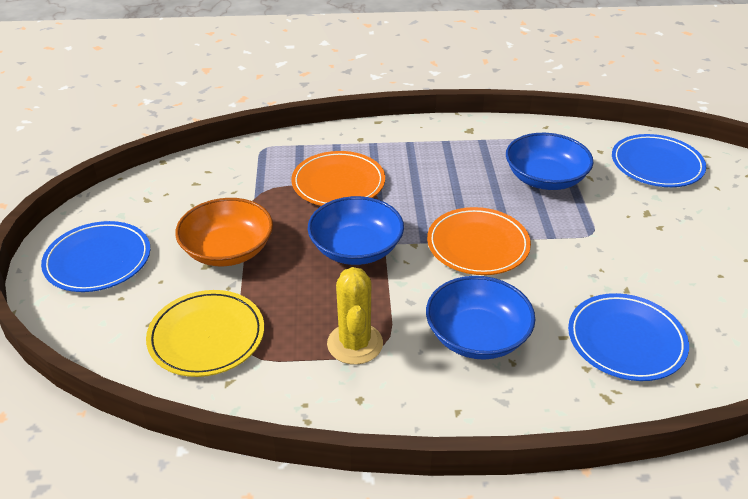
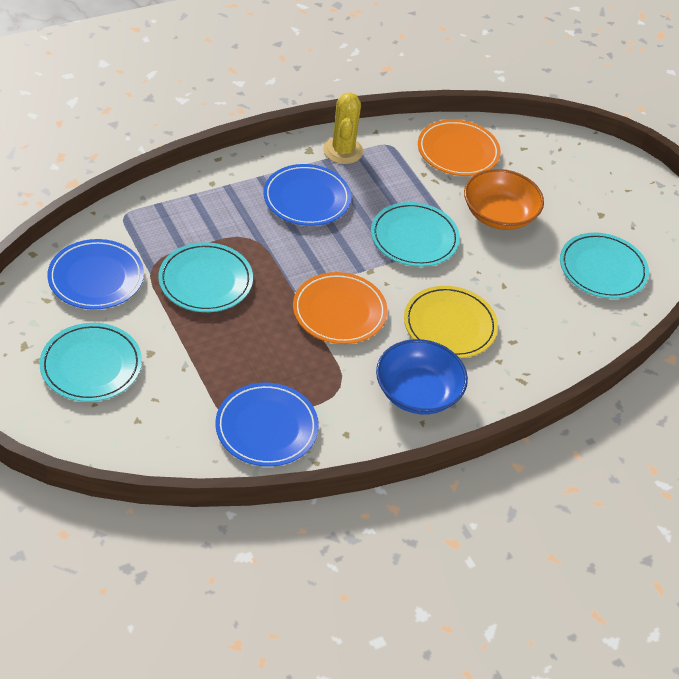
blue bowl: [307,196,404,265] [426,276,535,360] [506,133,593,190] = 3 -> [376,339,468,414] = 1
turquoise plate: none = 0 -> [39,323,142,402] [158,242,253,312] [371,202,460,267] [560,232,649,299] = 4

